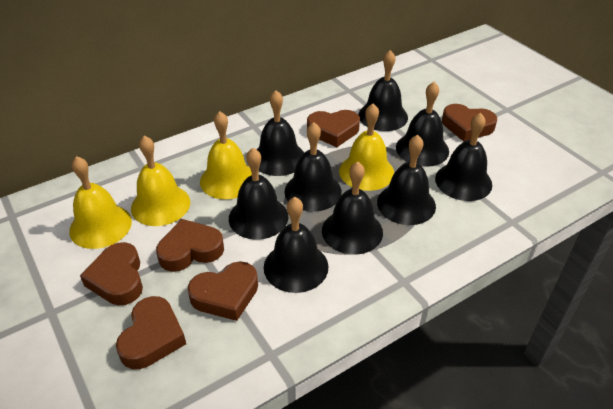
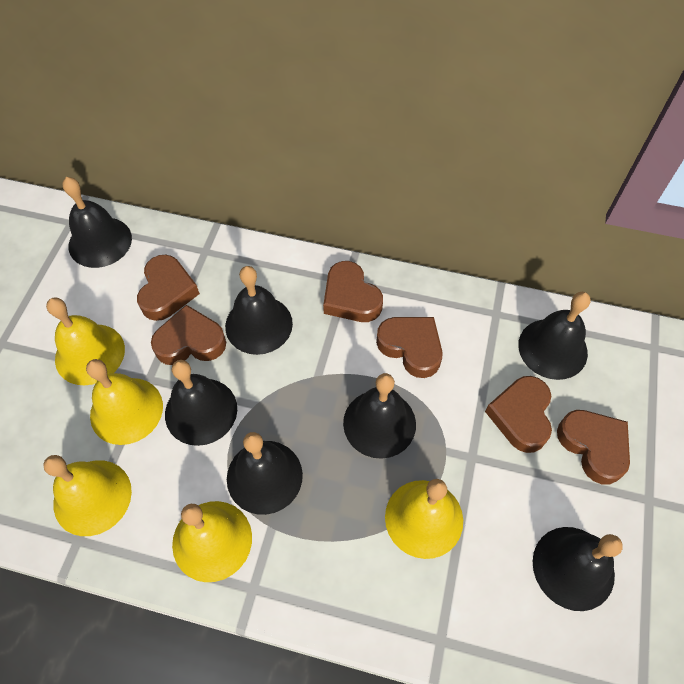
black bell: [229,148,288,240] [256,90,304,176] [264,197,329,293] [284,122,342,212] [322,162,383,255] [358,50,408,131] [377,135,436,225] [396,82,449,167] [435,113,492,201] = 9 -> [62,177,132,268] [165,360,237,446] [225,266,293,355] [227,432,303,515] [343,373,416,459] [518,292,591,380] [533,527,623,611] = 7
yellow bell: [69,156,132,249] [131,136,190,226] [200,111,252,199] [339,104,394,191] = 4 -> [43,455,132,536] [46,297,125,385] [86,359,163,445] [172,501,252,582] [385,479,463,559] = 5

